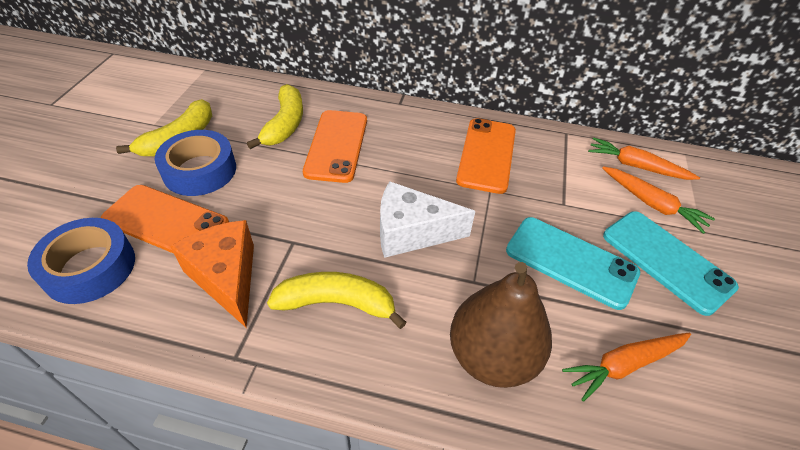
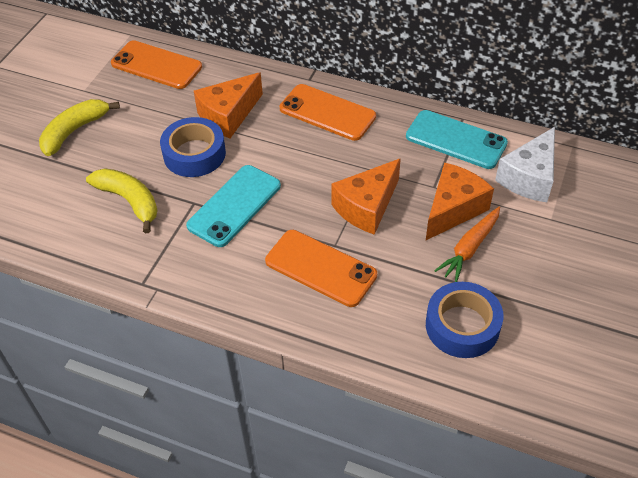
brown pear: [450,262,552,388] = 1 -> none = 0
orange carrot: [562,333,691,402] [588,137,700,180] [602,166,715,234] = 3 -> [434,207,500,282] = 1
orange cheese: [170,220,254,328] = 1 -> [194,72,263,138] [331,158,401,235] [426,162,494,240] = 3
yellow banana: [116,99,212,156] [247,84,303,149] [267,272,407,329] = 3 -> [39,99,120,156] [86,168,158,233] = 2

